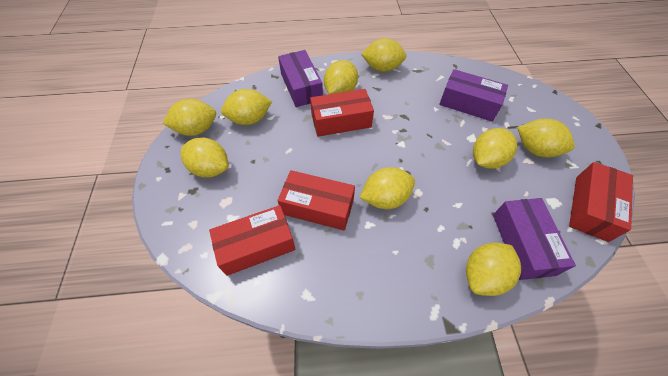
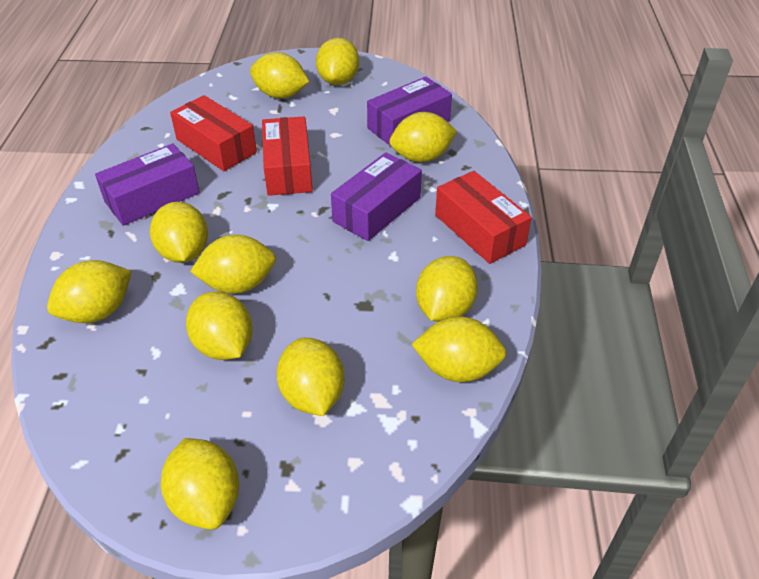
red box: [209,205,296,276] [278,170,355,230] [310,89,374,137] [569,162,633,242] = 4 -> [170,95,257,171] [262,116,313,196] [435,171,532,264] = 3
yellow lemon: [163,99,216,136] [181,138,228,178] [221,89,272,125] [324,60,358,94] [360,167,415,209] [361,38,407,72] [466,243,521,296] [473,128,517,169] [517,119,575,158] = 9 -> [47,260,132,323] [150,202,208,263] [161,438,239,529] [186,291,253,360] [190,235,276,294] [250,52,309,99] [276,338,345,416] [316,38,359,85] [390,112,457,162] [411,316,506,382] [416,256,478,322] = 11

